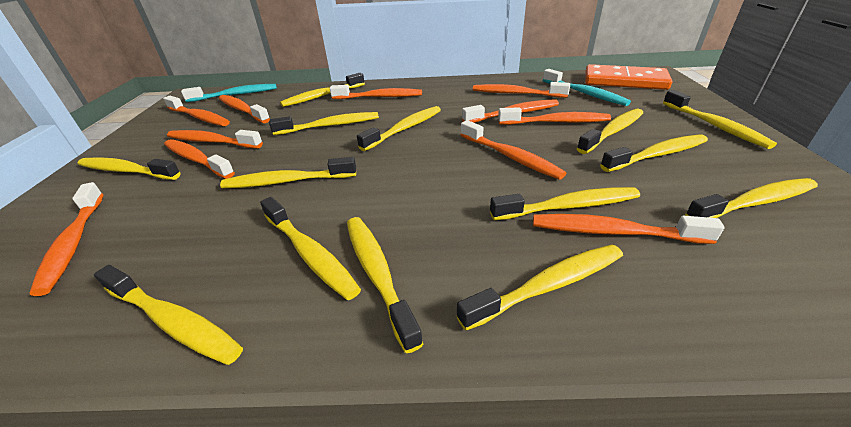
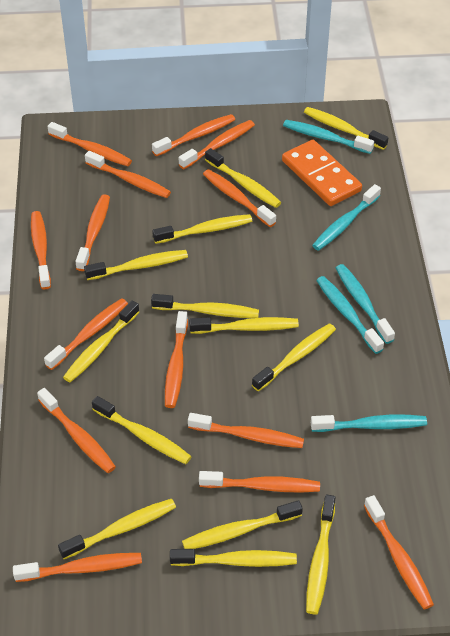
orange toothbrush: [30,182,103,296] [163,96,230,126] [164,139,235,179] [167,130,263,148] [219,95,270,123] [330,85,422,99] [460,120,566,180] [462,99,559,123] [473,82,570,98] [498,107,611,125] [533,214,725,244] = 11 -> [13,553,142,582] [31,211,51,289] [37,388,116,473] [44,298,128,370] [47,122,132,166] [75,195,110,271] [85,151,171,198] [152,114,235,156] [165,311,188,408] [178,120,255,169] [188,413,304,448] [199,471,320,493] [203,169,276,227] [364,495,434,610] = 14
turquoise toothbrush: [181,84,277,102] [543,69,631,106] = 2 -> [283,120,374,154] [311,415,427,432] [312,184,381,251] [316,276,384,354] [336,264,395,344] = 5
yellow toothbrush: [78,157,181,180] [94,265,243,365] [220,157,356,188] [260,197,361,300] [269,112,379,135] [280,73,365,107] [347,217,423,353] [357,106,441,151] [457,244,623,331] [490,187,640,220] [577,109,643,154] [600,134,708,172] [663,90,777,149] [685,178,818,218] = 14 -> [58,499,176,559] [63,300,140,383] [84,250,188,280] [92,396,192,464] [151,294,259,318] [152,214,252,244] [170,549,297,567] [182,500,303,549] [189,317,299,334] [205,148,281,208] [252,323,336,391] [304,107,388,150] [306,495,336,615] = 13

